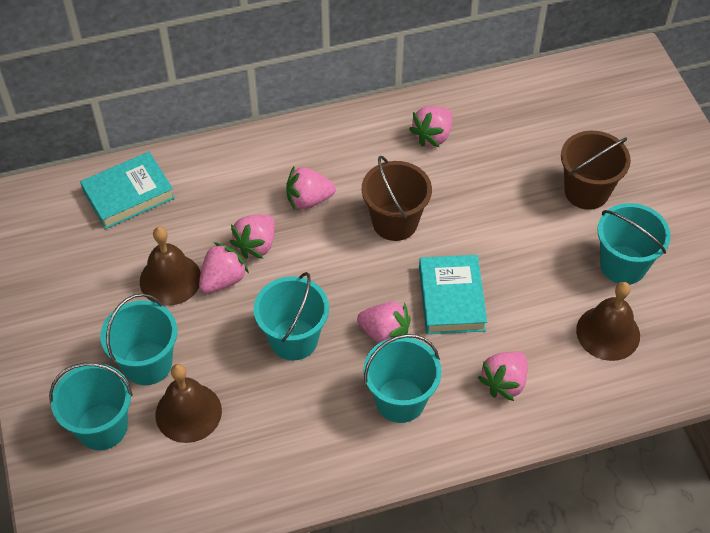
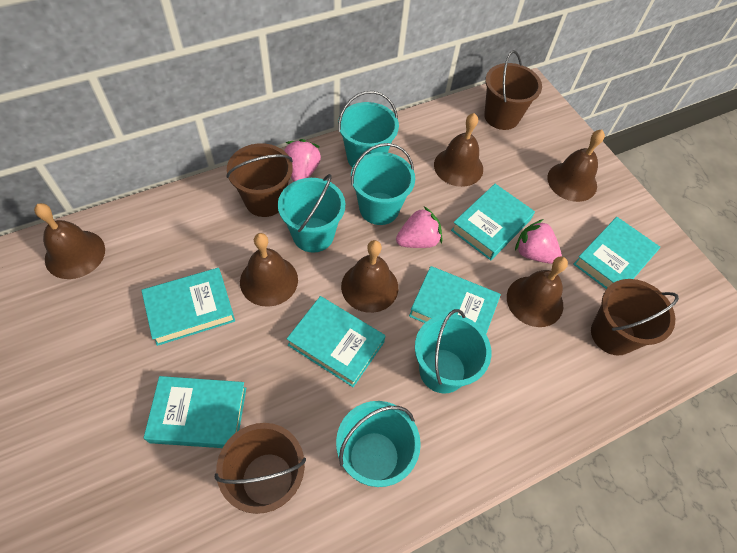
brown bell: [140,227,201,306] [155,364,222,443] [576,282,640,361] = 3 -> [34,203,105,279] [240,233,298,307] [341,240,398,313] [434,113,483,187] [507,257,568,327] [547,130,605,202] = 6
brown bucket: [362,156,432,241] [561,131,631,210] = 2 -> [215,423,306,514] [226,143,293,217] [484,50,542,130] [591,279,679,355] = 4
pink strawberry: [199,242,249,294] [230,215,275,259] [286,167,336,210] [357,302,411,343] [409,106,453,147] [478,351,528,401] = 6 -> [284,139,321,182] [396,206,442,248] [515,219,562,264] = 3
turquoise book: [80,152,175,229] [419,255,487,334] = 2 -> [141,268,235,346] [144,376,246,448] [287,296,385,387] [409,266,501,334] [451,184,535,260] [573,217,660,289] = 6

